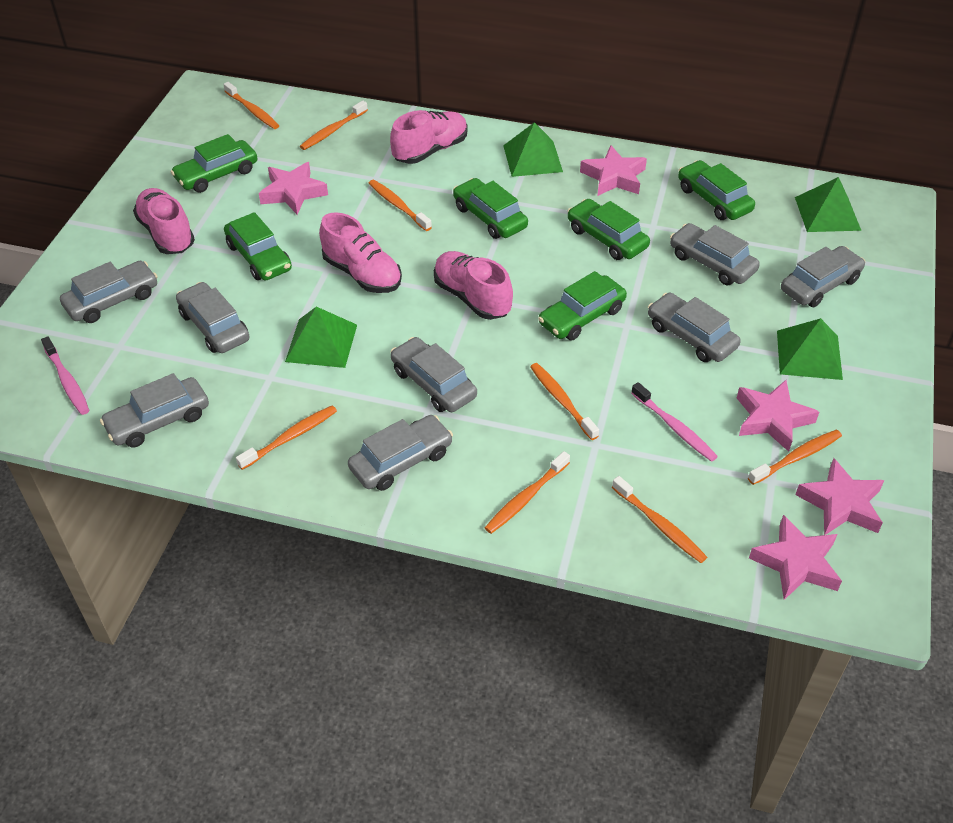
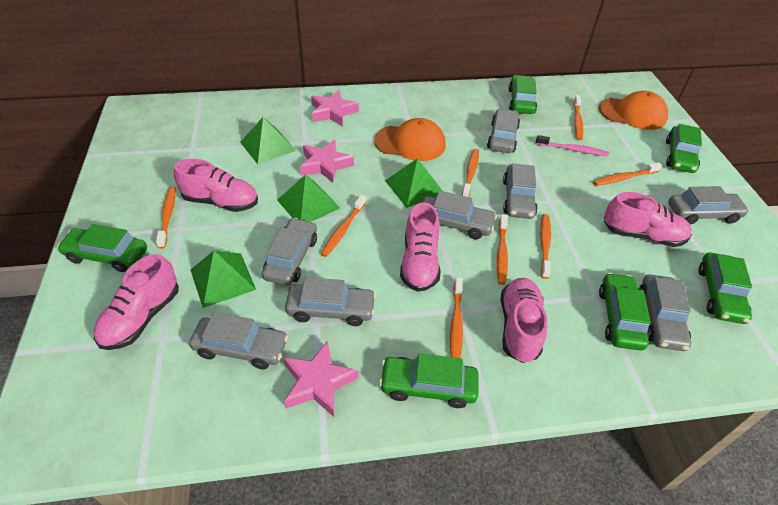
orange cap: none = 0 -> [374,118,446,161] [599,91,668,130] = 2
pink shoe: [133,188,195,254] [319,212,402,293] [390,110,468,164] [434,251,513,320] = 4 -> [93,254,179,350] [174,159,258,212] [400,202,441,292] [500,278,547,363] [604,192,692,247] = 5
pink star: [259,162,328,215] [580,145,647,196] [737,380,819,452] [749,515,842,600] [795,458,884,535] = 5 -> [284,341,359,417] [300,140,354,183] [311,90,359,127] = 3
pink toothbrush: [41,336,89,415] [631,382,718,462] = 2 -> [536,135,609,156] = 1

